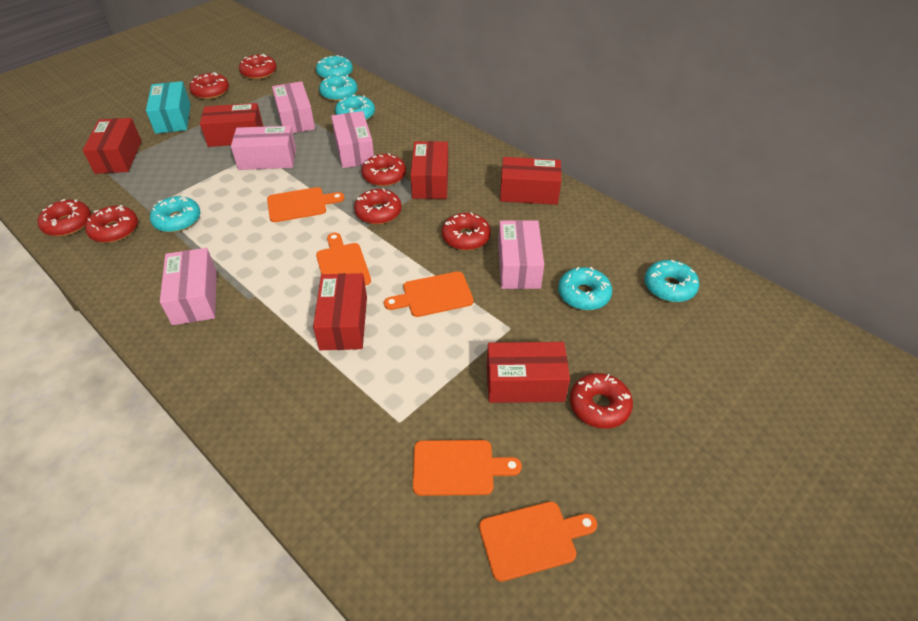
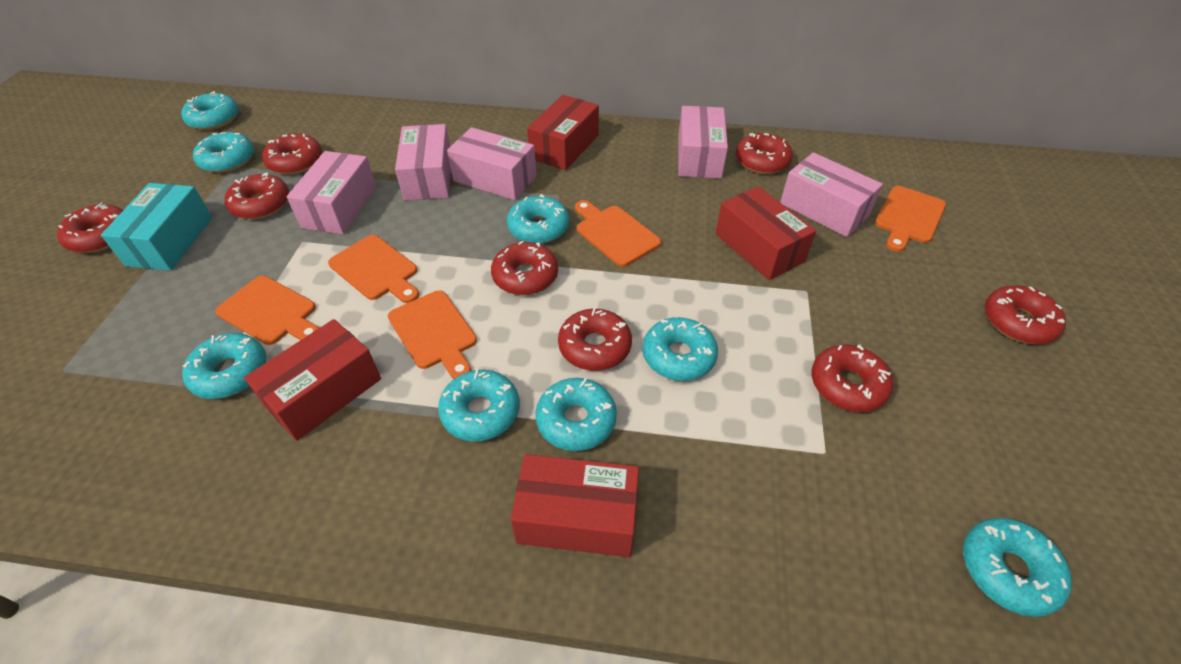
red box: [83,118,142,174] [200,103,263,147] [313,273,367,350] [410,141,448,199] [487,342,570,403] [500,157,561,205] = 6 -> [244,319,381,441] [511,454,639,557] [527,95,599,170] [715,186,816,280] = 4
turquoise donut: [150,196,200,233] [316,55,353,79] [319,74,358,101] [335,94,375,121] [558,267,612,310] [644,260,699,302] = 6 -> [181,91,238,130] [182,333,266,399] [193,132,254,173] [438,369,519,442] [507,194,569,244] [535,378,617,451] [643,317,718,381] [963,518,1072,617] = 8

